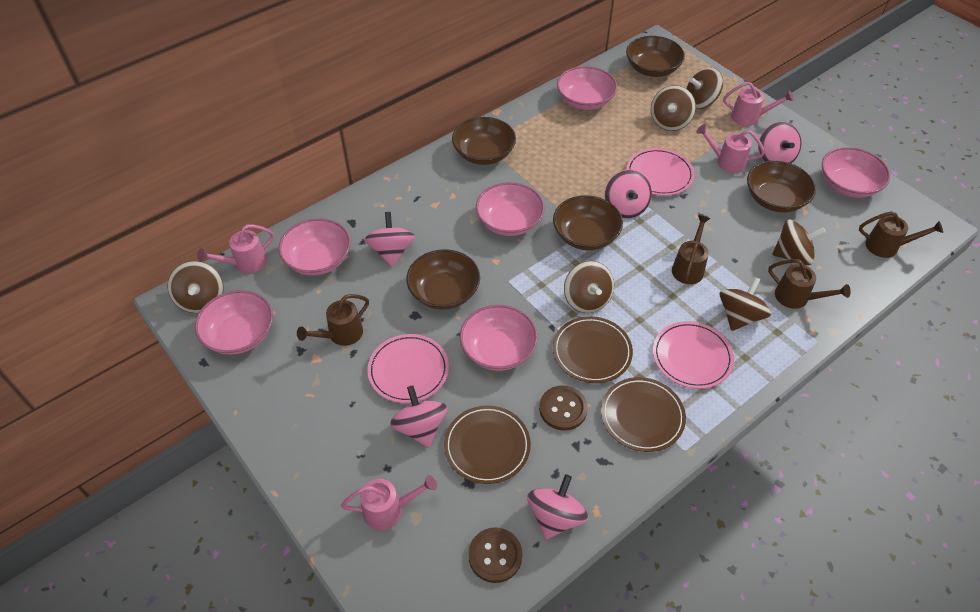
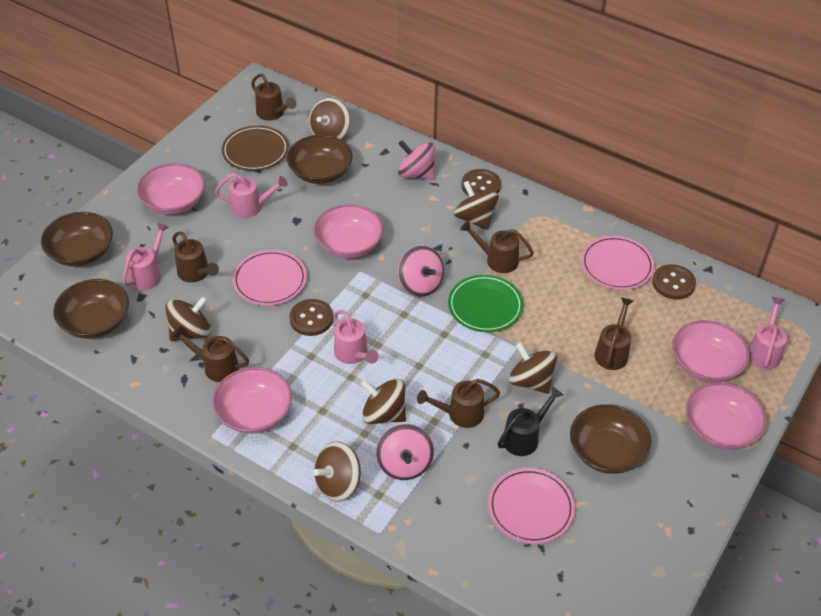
black watering can: none = 0 -> [498,387,563,456] = 1
brown bowl: [406,249,480,310] [452,117,516,165] [553,195,623,250] [626,36,685,77] [747,161,816,213] = 5 -> [41,212,113,267] [53,279,129,339] [287,135,353,184] [570,404,652,474] = 4
brown button: [468,527,523,583] [539,385,588,431] = 2 -> [289,299,333,336] [461,169,501,196] [652,264,696,299] = 3
brown plate: [444,405,531,484] [553,316,633,383] [601,377,686,452] = 3 -> [222,125,289,171] = 1
brown watering can: [297,294,369,346] [672,215,710,284] [768,259,851,309] [859,211,943,258] = 4 -> [171,326,249,382] [172,231,219,283] [251,74,297,120] [417,379,500,428] [460,221,534,273] [594,297,633,370] = 6
green plate: none = 0 -> [448,275,523,332] = 1
pink bowl: [195,290,273,355] [278,218,351,276] [460,305,538,371] [476,182,544,236] [557,66,617,110] [822,147,890,198] = 6 -> [137,163,205,215] [212,367,292,434] [313,204,383,258] [672,320,749,383] [686,382,767,450] = 5
pink spinning top: [365,212,415,267] [390,385,448,448] [527,474,588,540] [605,170,652,218] [758,121,802,164] = 5 -> [376,424,434,480] [398,140,435,180] [398,245,444,297] = 3

